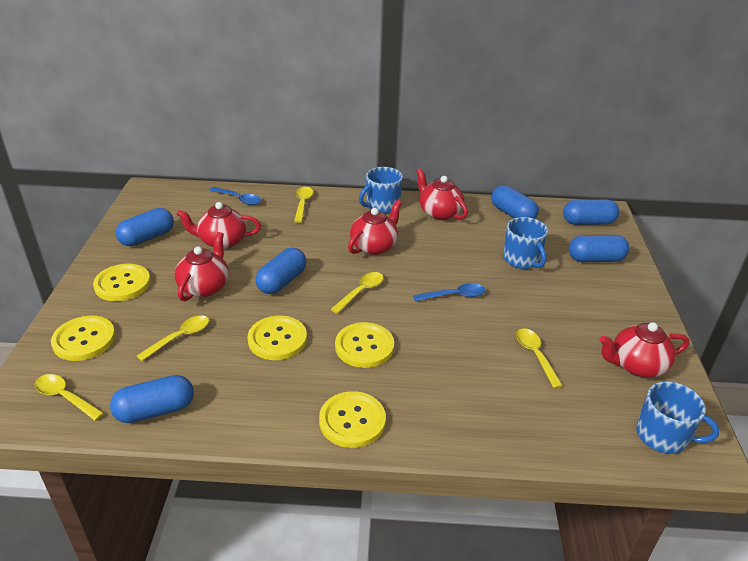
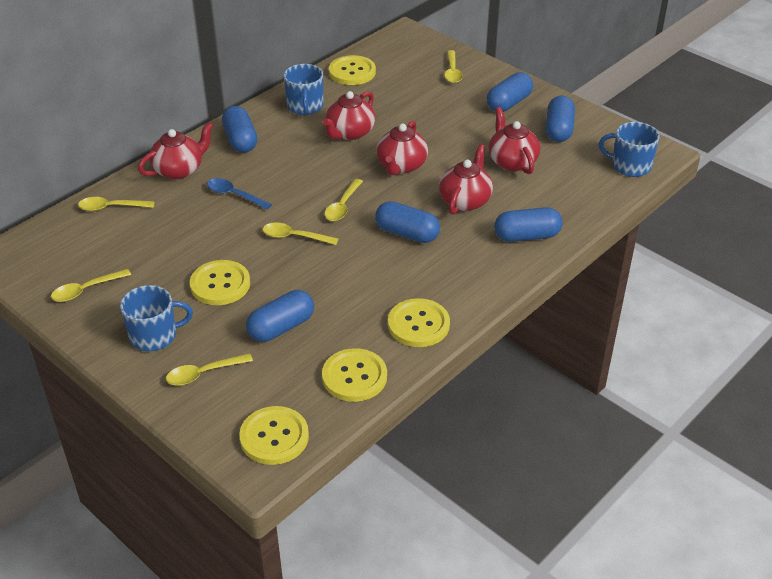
blue spoon: [209,187,261,205] [413,283,485,301] = 2 -> [207,178,272,209] = 1
yellow spoon: [35,374,104,421] [137,315,209,361] [294,187,313,223] [330,272,383,314] [516,328,563,388] = 5 -> [51,269,131,302] [78,197,155,211] [166,353,253,386] [263,222,338,245] [325,179,363,221] [444,50,463,83] = 6

